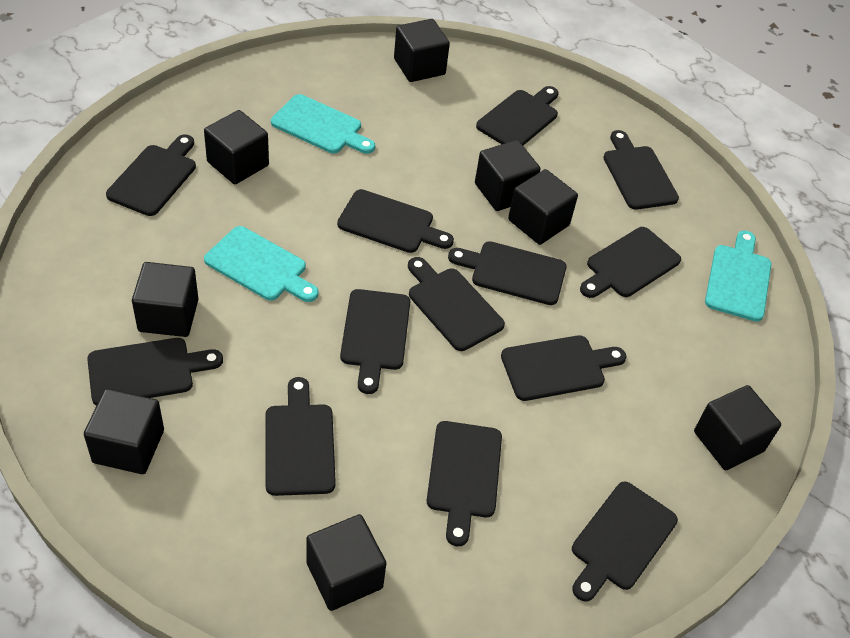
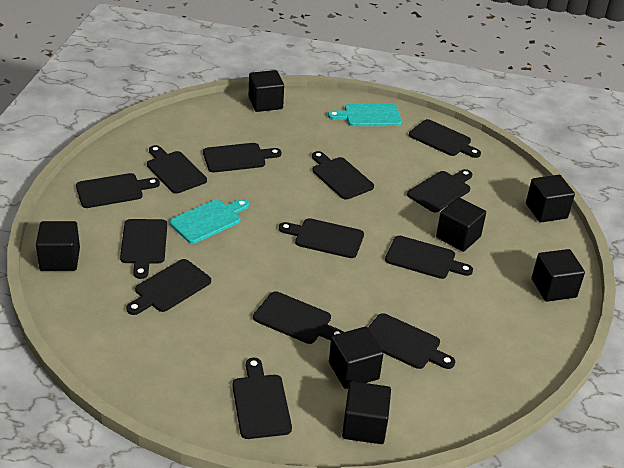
black cube: [84,389,164,474] [132,262,198,337] [204,110,269,184] [306,514,386,611] [394,19,450,82] [475,140,540,211] [508,169,578,245] [694,385,781,470] = 8 -> [36,221,80,271] [249,70,284,112] [329,327,383,389] [342,381,391,444] [436,197,486,252] [526,175,575,222] [532,249,585,302] = 7
turquoise cutting board: [204,226,318,302] [271,94,375,154] [705,230,772,322] = 3 -> [170,199,249,244] [328,104,401,126] = 2

